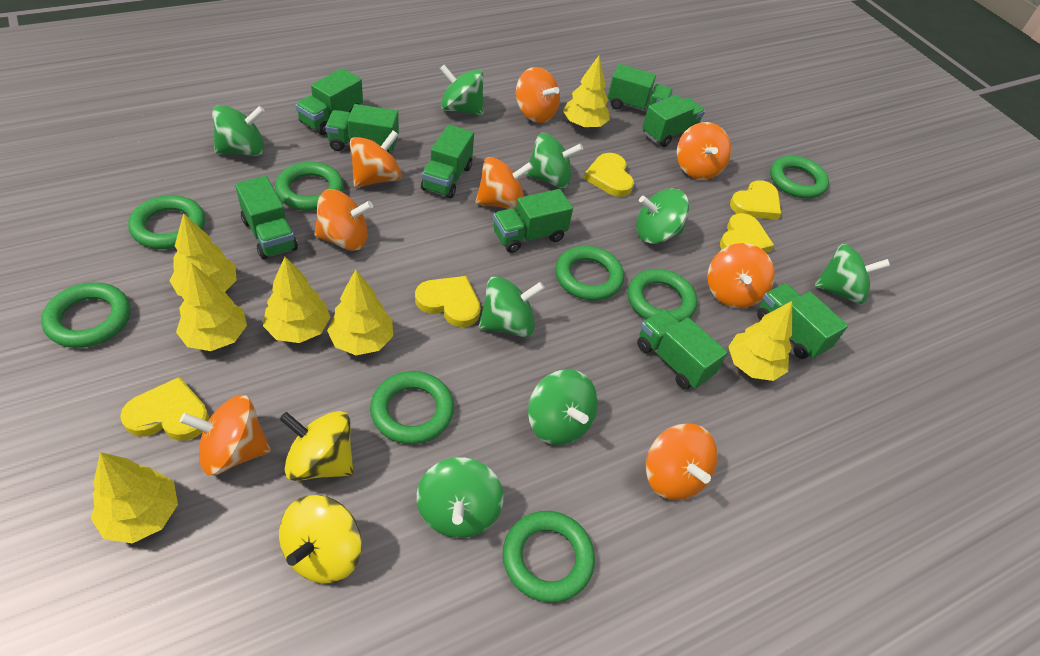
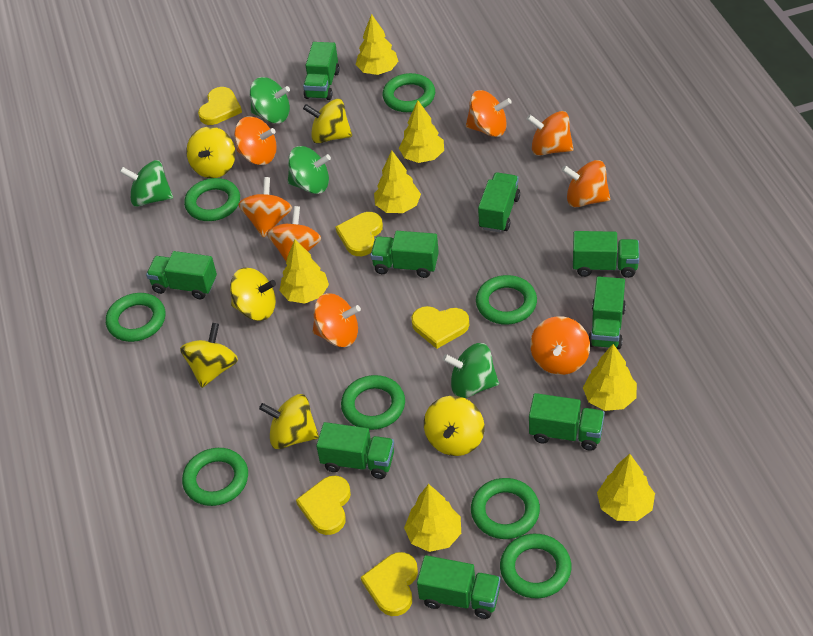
green spinning top: [212,105,265,156] [417,457,503,538] [440,65,484,115] [479,276,545,337] [525,133,583,188] [528,369,598,445] [636,188,689,244] [814,244,890,304] = 8 -> [120,160,173,207] [250,77,290,123] [288,146,331,194] [443,343,499,398] = 4
yellow spinning top: [279,411,354,481] [279,495,362,584] = 2 -> [180,323,238,388] [186,127,235,178] [230,268,276,321] [259,394,319,449] [303,99,352,144] [424,396,484,456] = 6

